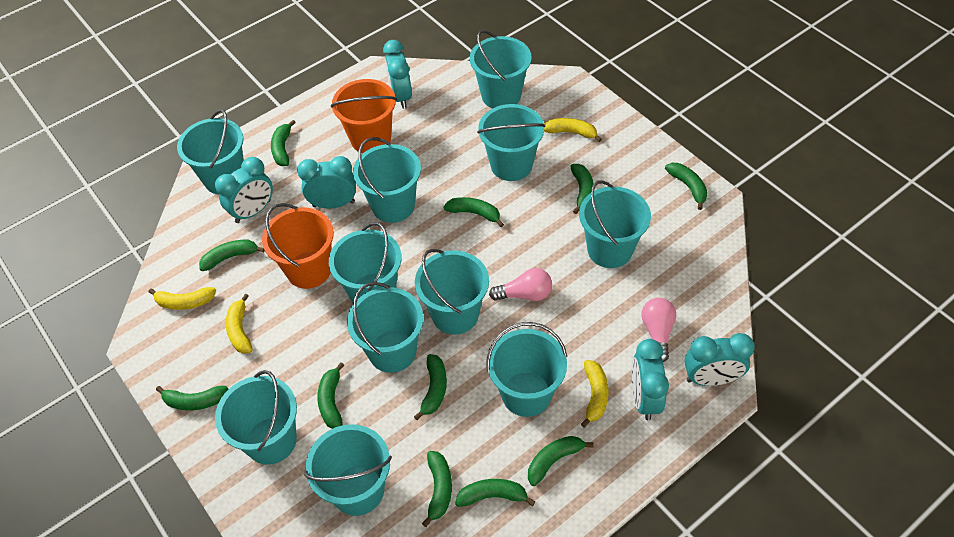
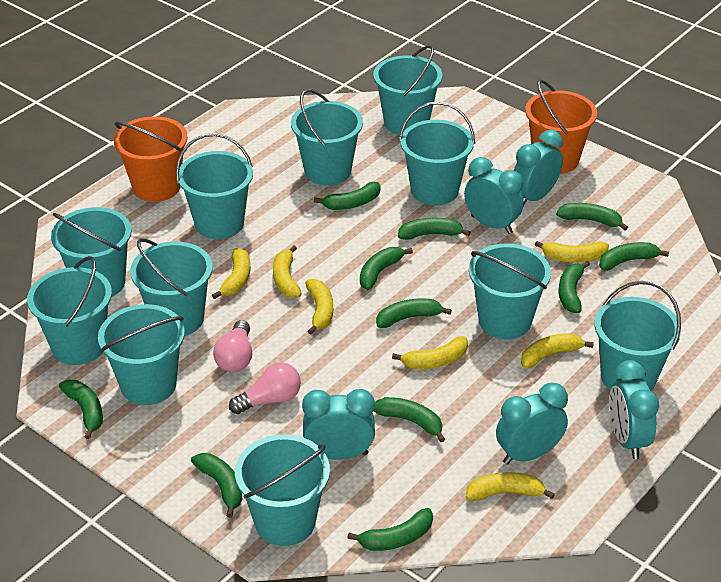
yellow banana: [149,287,216,310] [226,294,253,354] [544,118,602,142] [581,360,608,428] = 4 -> [212,248,250,299] [273,245,302,298] [306,279,333,334] [392,336,468,369] [466,472,555,501] [521,333,594,369] [535,241,609,262] = 7

